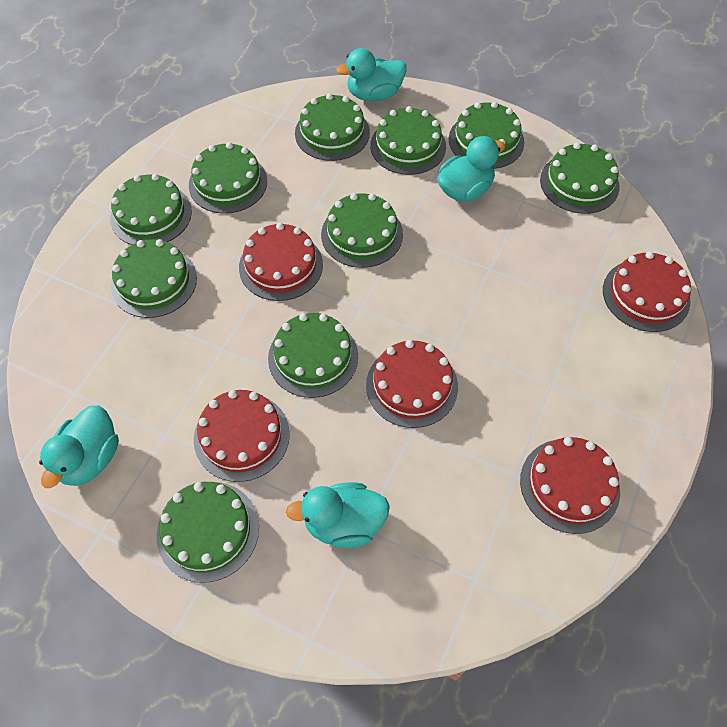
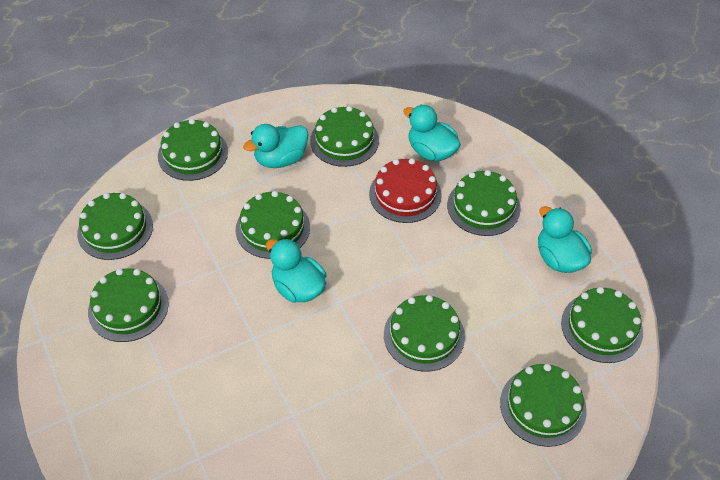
green cake: [110,174,192,245] [111,239,197,318] [156,482,259,583] [189,142,267,214] [268,313,358,398] [295,93,370,161] [321,193,403,268] [370,106,446,175] [449,102,524,169] [540,143,619,214] = 10 -> [77,193,153,260] [88,268,169,342] [158,119,228,181] [236,191,310,259] [310,106,379,167] [384,295,465,371] [447,170,521,236] [500,364,587,447] [561,287,643,363] = 9
red cake: [194,390,290,482] [239,223,323,301] [366,340,458,428] [520,437,620,534] [603,252,691,332] = 5 -> [369,158,442,223] = 1

